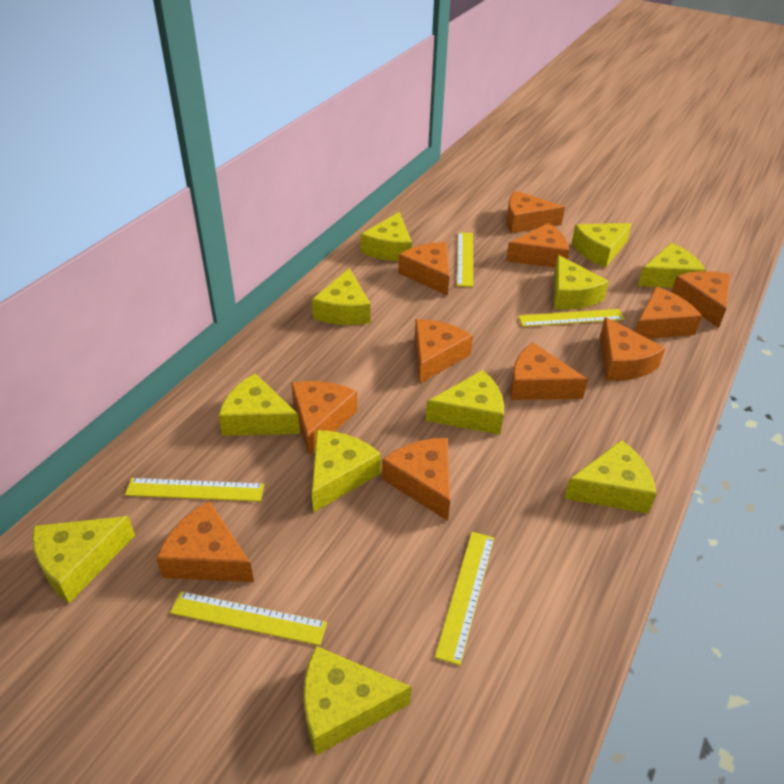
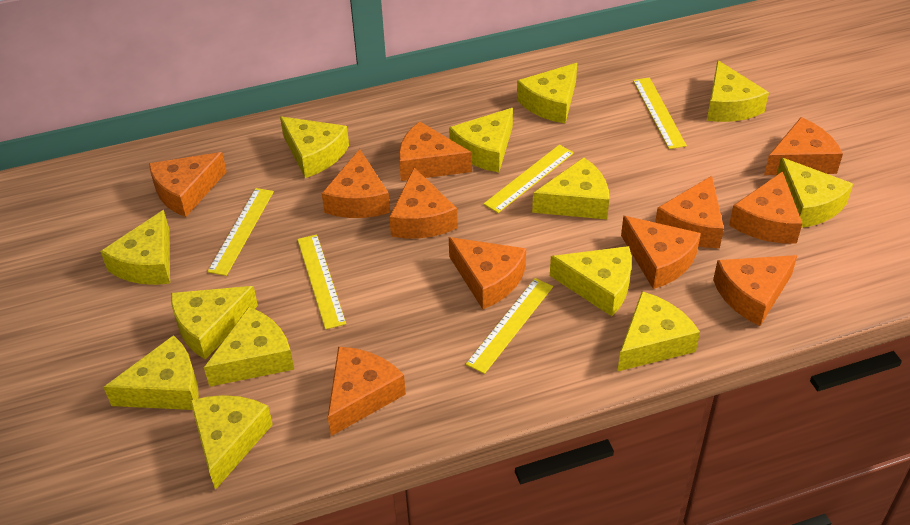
yellow cheese: [32,516,135,603] [219,373,300,436] [304,646,412,756] [312,268,371,325] [312,430,381,512] [361,212,412,261] [425,370,504,435] [554,255,609,310] [564,440,657,514] [572,223,632,268] [638,243,706,288] = 11 -> [100,210,170,285] [104,335,199,410] [171,286,258,359] [190,395,273,490] [204,307,294,387] [280,116,349,178] [449,108,513,172] [517,63,577,124] [532,157,609,219] [550,246,632,316] [617,291,700,372] [707,60,769,122] [777,157,853,228] = 13

